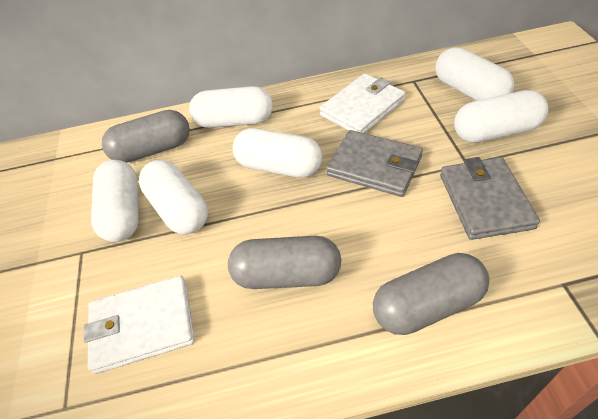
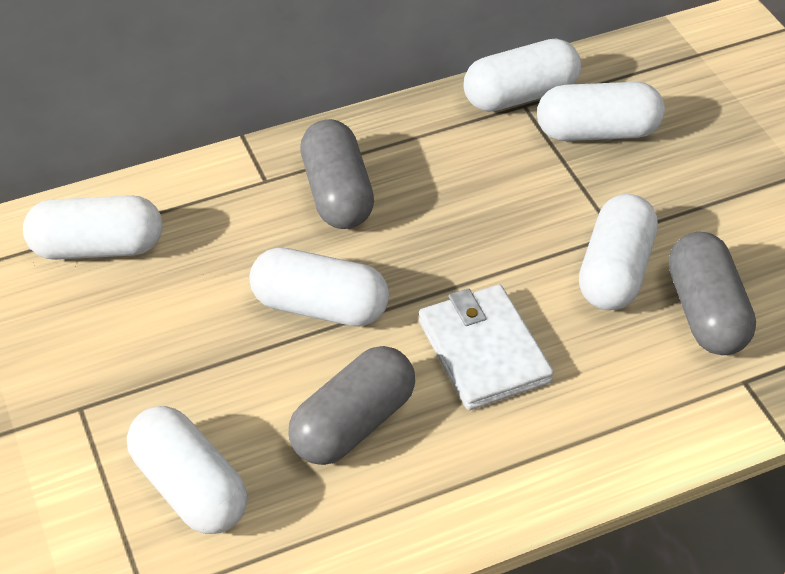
grey wallet: [326,130,423,197] [440,157,540,240] = 2 -> none = 0
white wallet: [83,275,195,374] [319,74,405,133] = 2 -> [419,284,554,410] = 1

